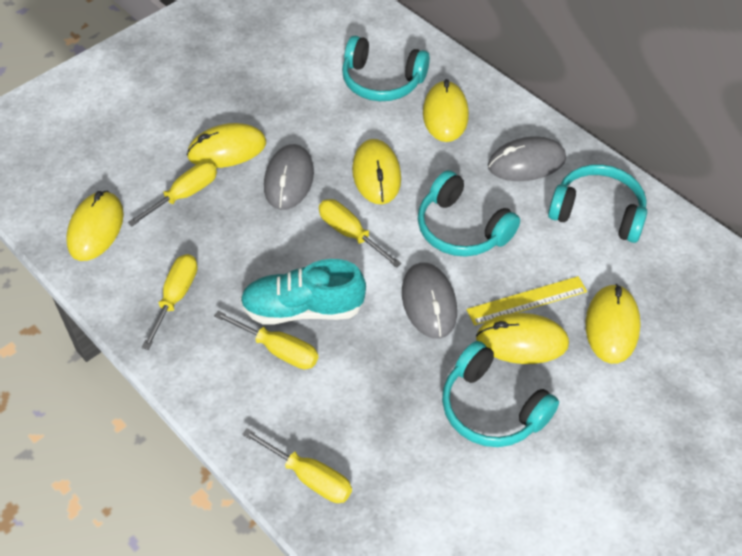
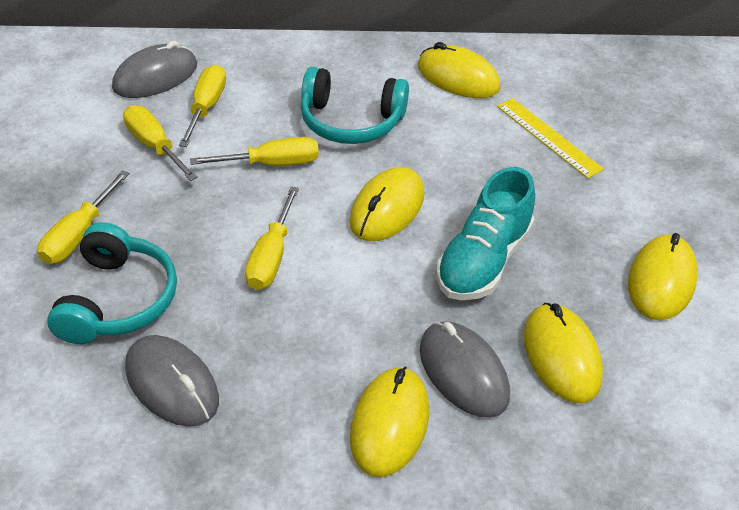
turquoise headphones: [342,36,430,101] [418,170,520,257] [442,341,559,447] [548,164,647,243] = 4 -> [47,222,177,344] [301,67,409,144] = 2
yellow mouse: [66,191,124,261] [187,123,266,168] [352,139,401,204] [423,79,469,142] [476,313,569,364] [586,284,641,364] = 6 -> [349,167,424,241] [350,367,429,477] [418,42,500,98] [524,303,603,403] [628,233,698,320] = 5

